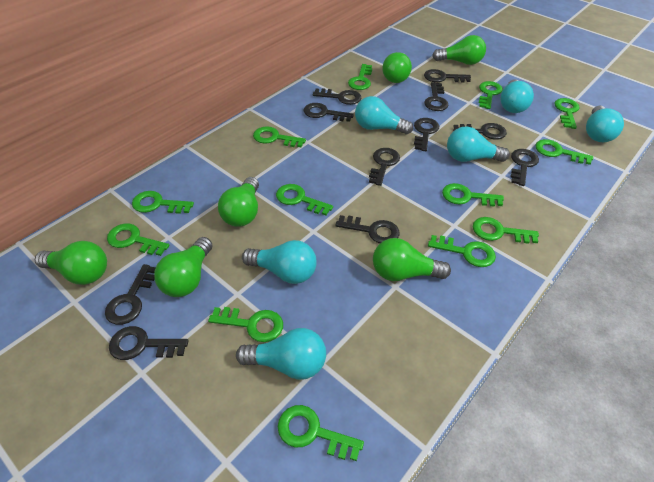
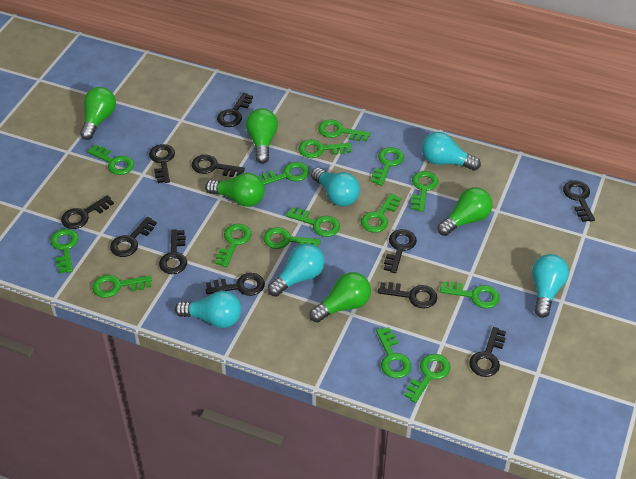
green key: [107,223,169,256] [132,191,194,214] [208,307,283,342] [253,126,306,147] [276,184,333,216] [278,405,364,461] [348,64,372,90] [428,235,496,267] [442,183,504,207] [473,217,539,244] [479,81,503,109] [535,139,593,165] [554,98,580,129] = 13 -> [50,229,79,273] [87,145,134,175] [92,275,152,298] [215,224,251,267] [258,162,309,185] [263,227,321,249] [286,207,340,237] [298,139,352,158] [318,119,370,141] [361,193,401,233] [371,147,404,186] [376,327,411,379] [404,354,451,403] [411,171,439,212] [440,281,500,308] = 15
green light bulb: [35,241,107,285] [154,237,212,297] [218,177,259,227] [373,238,451,281] [382,52,412,83] [432,35,486,65] = 6 -> [80,87,116,140] [205,173,265,207] [246,108,278,164] [309,272,371,323] [437,187,492,236] = 5
turquoise light bulb: [236,328,326,380] [242,240,316,284] [355,96,413,135] [447,126,510,162] [500,79,534,113] [586,106,624,142] = 6 -> [175,291,241,328] [268,244,325,297] [311,168,360,206] [422,132,481,171] [532,254,569,318] = 5

